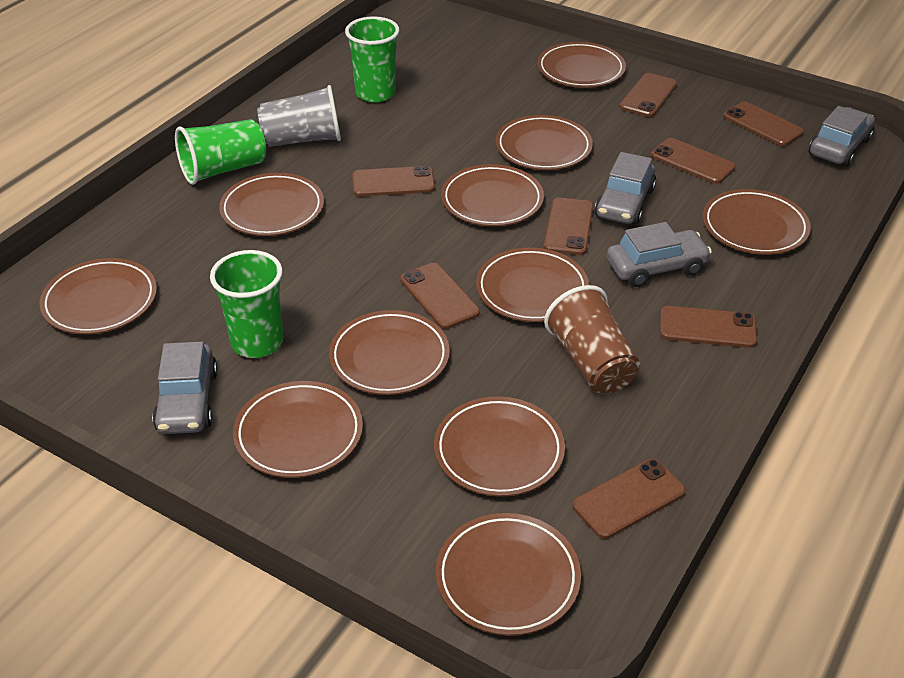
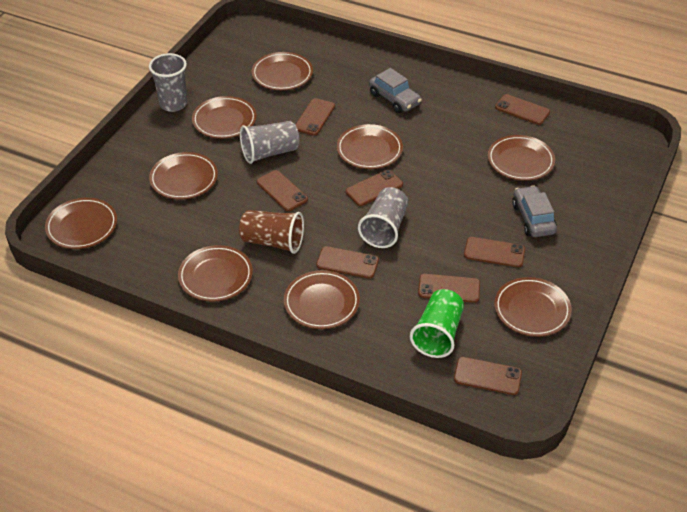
brown plate: [40,258,157,334] [219,173,324,236] [233,381,363,478] [329,310,450,395] [434,397,565,497] [436,513,581,636] [441,164,544,226] [476,248,589,322] [496,115,593,170] [537,42,626,88] [703,189,811,255] = 11 -> [45,198,117,249] [149,152,218,199] [178,245,253,302] [192,96,257,138] [252,52,313,90] [284,270,360,329] [337,124,403,169] [488,135,555,181] [494,277,572,337] = 9
green cup: [175,119,266,185] [210,250,283,358] [345,16,399,103] = 3 -> [410,289,464,358] = 1
grey car: [152,342,218,434] [595,152,656,225] [607,222,712,287] [809,106,875,167] = 4 -> [369,68,422,113] [512,186,557,237] = 2
grey cup: [257,85,341,147] = 1 -> [149,53,187,112] [240,121,300,164] [358,187,408,248] = 3

